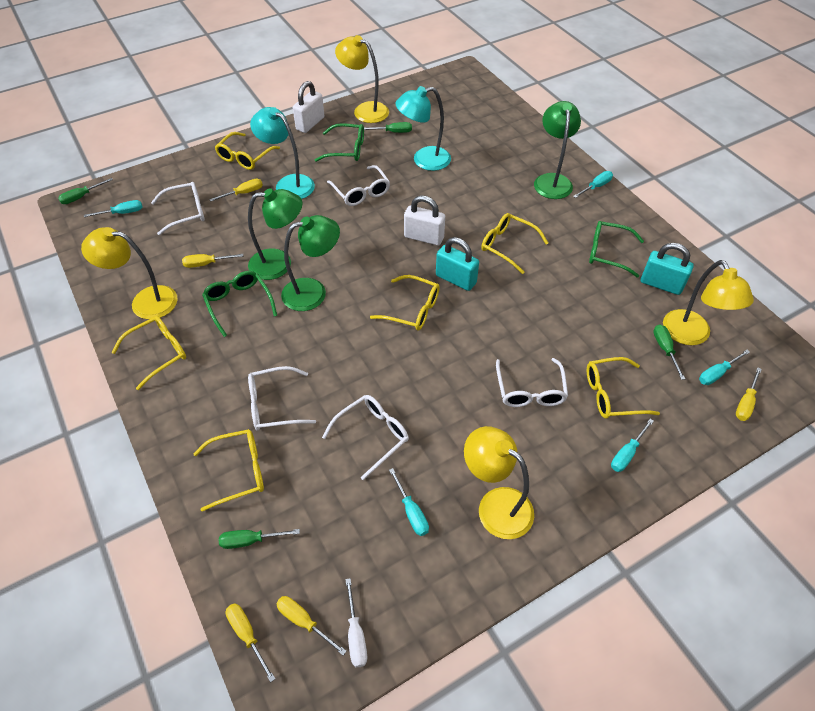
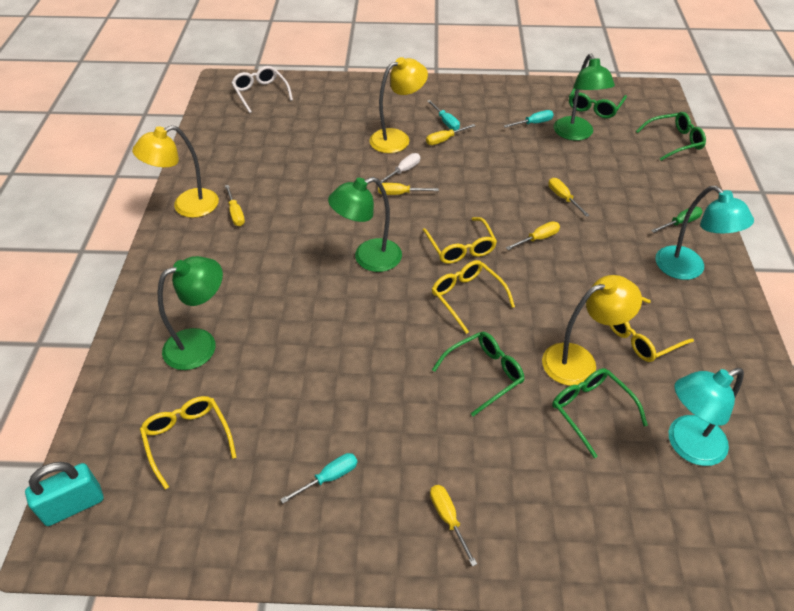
green glasses: [202,271,277,337] [315,123,364,162] [589,221,644,277] = 3 -> [432,332,525,416] [552,368,648,458] [569,88,627,118] [636,112,706,161] = 4
green screwdriver: [58,178,113,204] [219,529,300,549] [364,122,412,133] [653,324,685,380] = 4 -> [651,206,703,233] = 1
turquoise padlock: [436,237,479,291] [641,243,694,295] = 2 -> [25,462,103,526] = 1
turquoise screwdriver: [84,200,143,217] [389,468,429,536] [573,171,613,198] [611,419,654,472] [699,350,750,385] = 5 -> [280,453,358,504] [427,100,460,131] [504,110,554,128] = 3
white glasses: [151,182,205,235] [248,366,316,430] [322,395,409,480] [327,165,390,206] [496,358,568,407] = 5 -> [231,66,293,113] = 1
white padlock: [293,81,324,133] [404,196,445,245] = 2 -> none = 0
yellow glasses: [112,316,186,390] [193,429,264,511] [215,132,280,170] [370,275,440,331] [481,213,548,274] [587,357,660,419] = 6 -> [140,396,237,489] [423,217,497,264] [432,260,515,334] [610,297,694,362] = 4
yellow lamp: [81,227,178,319] [335,35,389,123] [464,426,534,539] [663,260,754,345] = 4 -> [132,125,219,218] [369,57,428,153] [542,275,642,386] = 3
yellow screwdriver: [182,254,243,268] [209,178,263,202] [226,603,275,682] [276,596,346,656] [736,367,762,421] = 5 -> [225,185,245,226] [378,183,439,195] [426,124,475,145] [430,485,477,567] [506,221,560,250] [548,178,590,217] = 6

